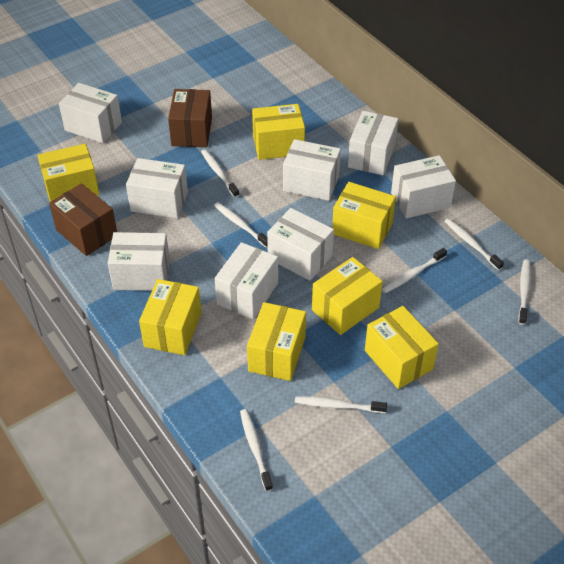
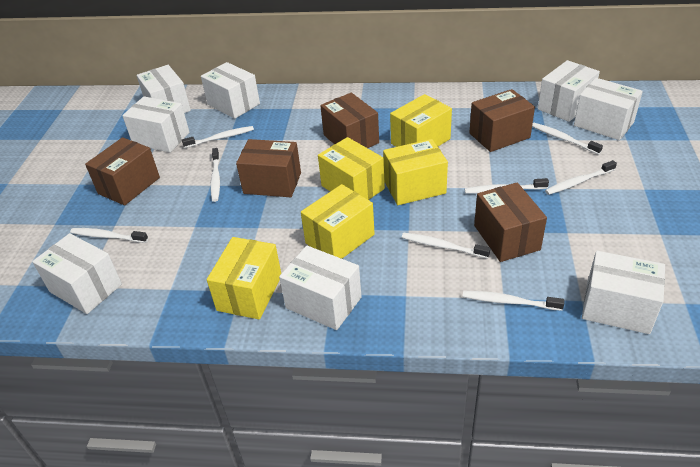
brown box: [49,183,117,256] [168,89,212,147] = 2 -> [85,137,160,206] [236,139,301,197] [320,93,379,148] [469,89,535,152] [474,182,547,262] = 5
white toothbrush: [201,149,239,198] [214,202,268,248] [240,409,273,491] [295,396,387,413] [382,248,447,293] [445,218,504,270] [518,259,531,325] = 7 -> [70,228,148,243] [182,126,254,148] [210,148,220,202] [402,233,490,258] [463,291,564,311] [465,178,549,194] [532,123,603,155] [545,160,617,195] = 8
yellow box: [37,144,100,202] [139,279,201,355] [247,302,306,381] [252,104,305,160] [312,257,383,335] [332,182,396,249] [365,306,439,389] = 7 -> [207,237,281,319] [301,184,375,259] [318,137,385,200] [383,139,448,205] [390,94,452,147] = 5

